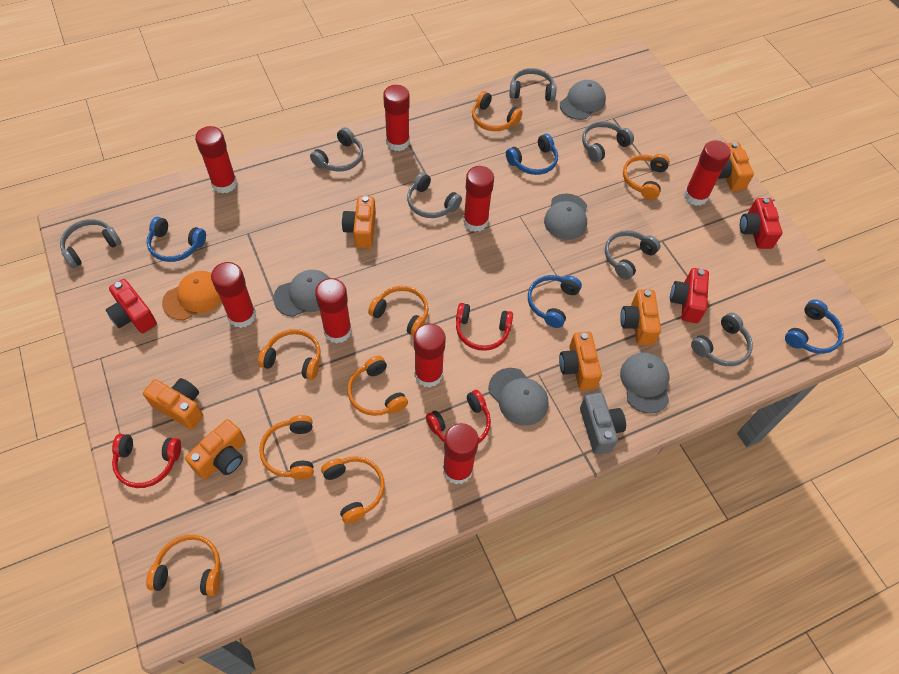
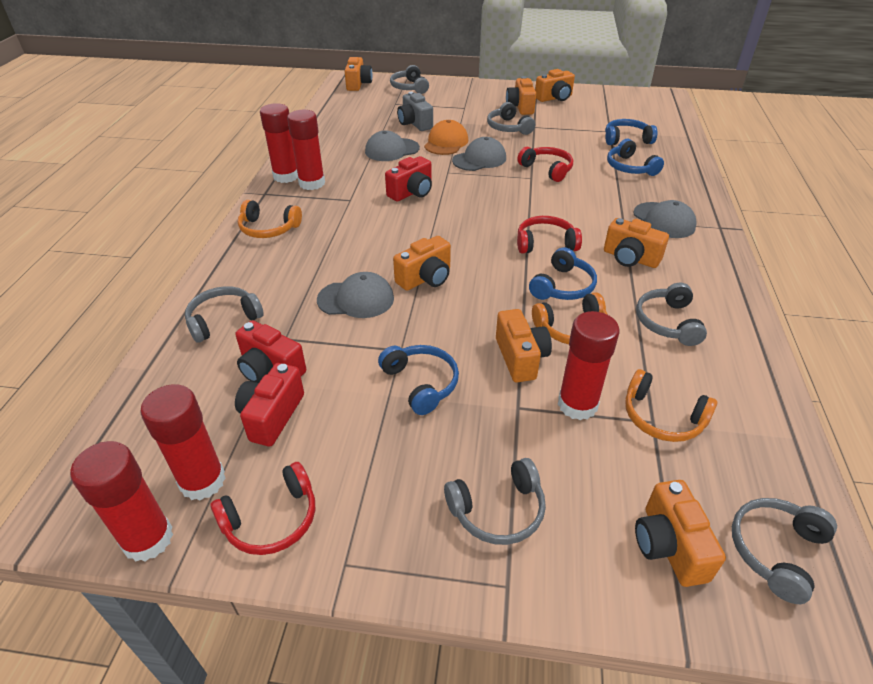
grey cap: [273,270,330,317] [488,368,548,426] [544,193,587,240] [560,80,606,120] [620,352,669,414] = 5 -> [317,272,394,318] [365,131,420,161] [452,137,506,171] [633,200,697,238] = 4
grey headphones: [60,219,121,268] [310,127,363,172] [407,172,462,218] [509,68,557,102] [582,121,634,162] [605,230,661,280] [691,313,753,366] = 7 -> [185,286,264,343] [390,65,429,94] [444,458,546,545] [487,102,535,135] [636,282,707,346] [732,498,837,604] = 6
orange camera: [143,378,203,429] [185,419,245,479] [342,196,376,248] [559,332,602,390] [620,290,661,345] [718,142,754,191] = 6 -> [345,57,373,91] [393,236,451,291] [496,309,552,382] [506,76,536,115] [535,69,575,102] [604,218,669,268] [635,480,726,587] = 7
orange headphones: [146,535,221,596] [258,329,321,380] [259,415,314,480] [321,456,385,524] [347,356,408,416] [368,286,429,336] [472,91,523,131] [623,154,670,200] = 8 -> [238,200,302,238] [532,292,608,344] [625,369,717,442] = 3
red glue stick: [195,126,237,194] [211,262,256,328] [315,278,352,344] [383,85,410,151] [414,323,446,387] [443,423,479,484] [463,166,494,232] [684,140,731,206] = 8 -> [70,441,173,562] [140,384,226,500] [260,103,298,183] [287,110,325,190] [558,311,620,420] = 5

